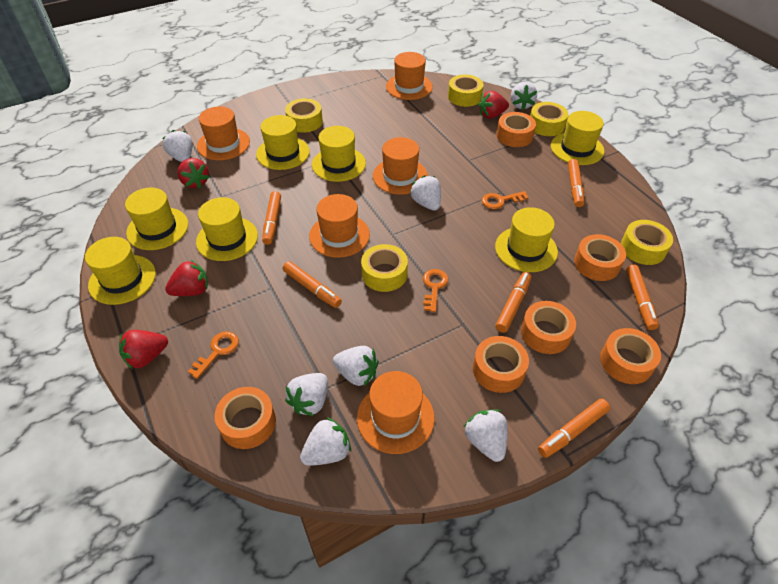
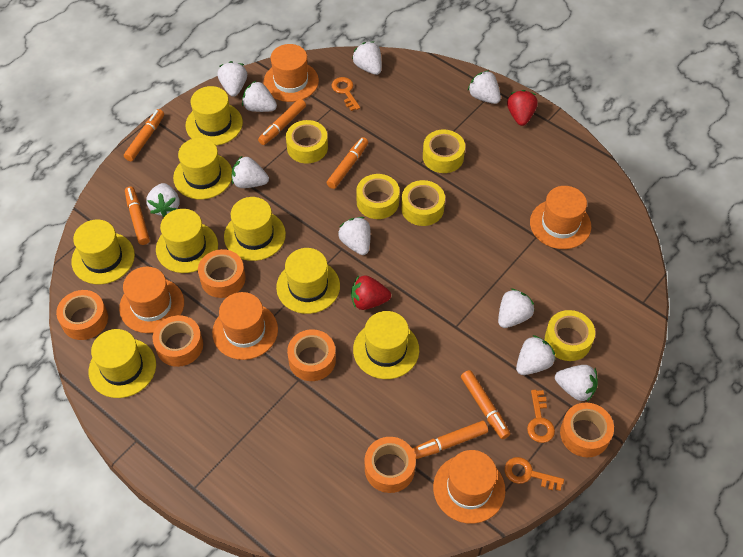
red strawberry: [119,330,168,369] [165,260,208,296] [178,158,210,188] [478,91,509,119] = 4 -> [351,275,391,310] [507,90,538,126] = 2
white strawberry: [162,130,193,162] [285,373,328,416] [300,417,351,466] [333,346,379,387] [410,175,441,211] [464,409,508,462] [511,82,537,110] = 7 -> [146,183,179,217] [217,61,247,97] [232,156,269,188] [242,81,277,112] [338,217,371,255] [352,41,382,75] [468,70,501,104] [498,288,535,328] [516,335,556,375] [555,365,598,402] = 10
yellow hat: [85,237,156,305] [125,188,188,250] [196,197,258,261] [256,115,310,170] [312,126,366,182] [495,207,558,272] [551,111,605,165] = 7 -> [71,220,135,284] [89,329,156,398] [156,209,218,273] [173,138,232,200] [186,86,243,146] [224,197,286,261] [276,248,340,314] [353,311,419,379] = 8

